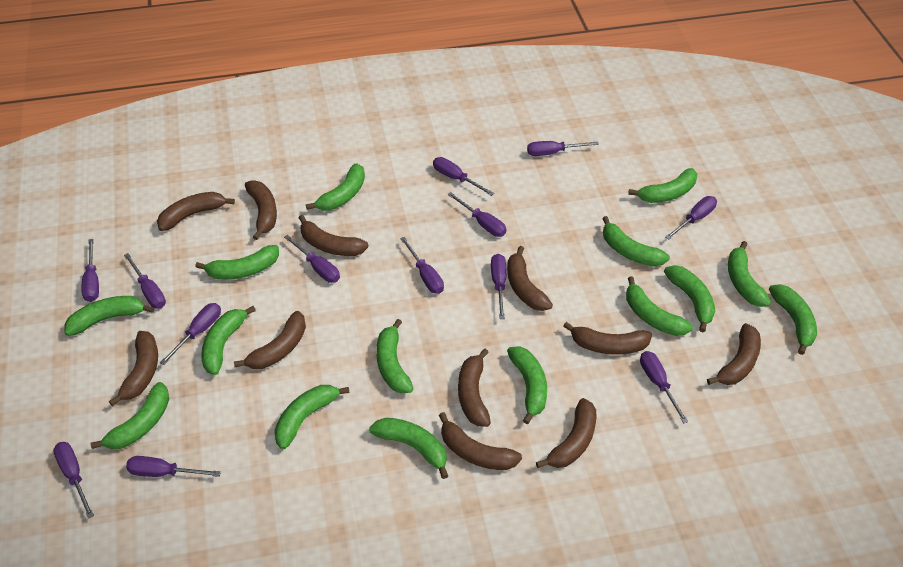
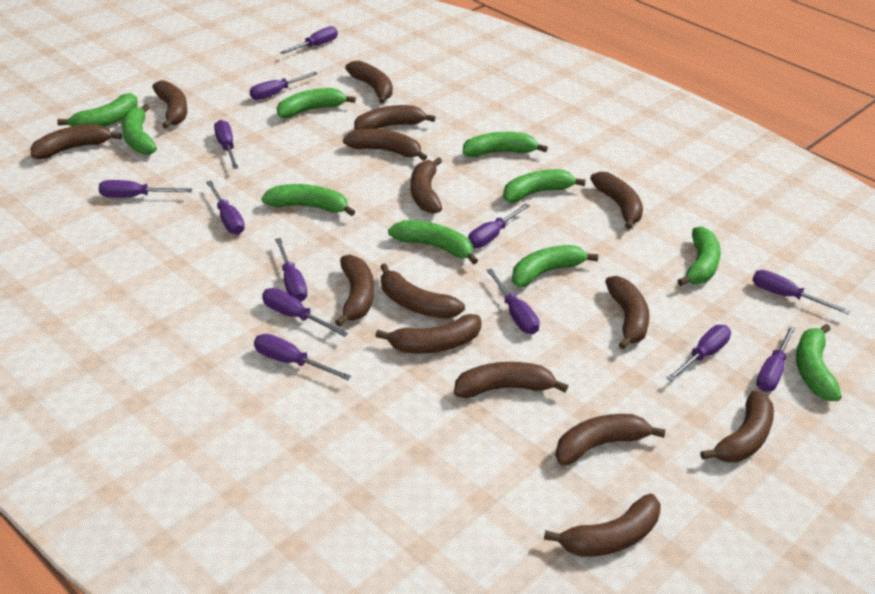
brown banana: [109,331,158,406] [157,192,235,231] [234,311,306,369] [245,180,277,240] [299,215,369,256] [439,412,522,470] [458,349,491,427] [507,246,553,311] [536,398,596,468] [563,322,652,355] [707,323,761,385] = 11 -> [30,124,122,159] [152,81,187,129] [335,254,374,327] [343,129,427,161] [345,61,393,104] [354,105,436,130] [375,314,482,353] [380,263,465,319] [411,157,442,214] [454,362,568,398] [544,494,661,557] [555,414,666,466] [590,172,643,229] [605,276,650,350] [700,390,774,462] = 15
green banana: [64,296,154,336] [91,382,169,449] [195,245,279,280] [201,306,256,375] [274,385,350,449] [306,163,365,211] [369,418,448,479] [376,319,413,394] [507,346,547,424] [602,216,670,267] [626,276,693,336] [628,168,697,203] [664,265,715,332] [728,241,771,307] [769,284,817,355] = 15 -> [57,93,138,127] [122,104,157,155] [261,184,355,216] [277,88,356,118] [388,220,478,264] [463,132,548,157] [503,169,586,203] [512,245,598,287] [677,227,721,286] [796,324,842,401] = 10

